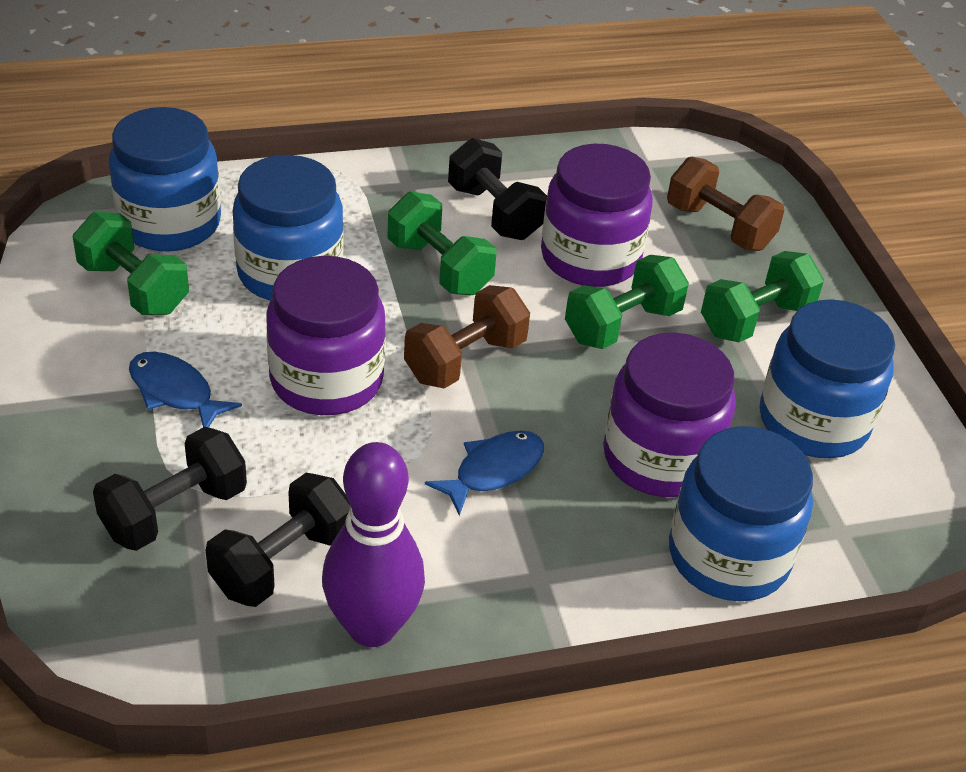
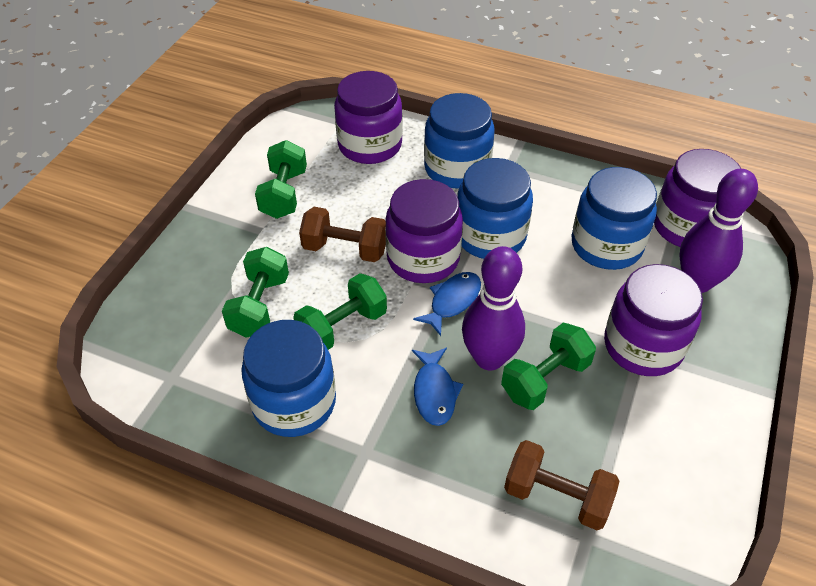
black dumbbell: [93,427,247,551] [206,473,350,607] [448,138,547,240] = 3 -> none = 0
purple bowling pin: [322,442,425,647] = 1 -> [462,246,525,370] [679,169,758,293] = 2
purple jar: [266,256,386,415] [541,144,653,287] [603,332,736,497] = 3 -> [334,71,403,164] [385,179,463,283] [604,264,703,376] [654,149,741,247] = 4

